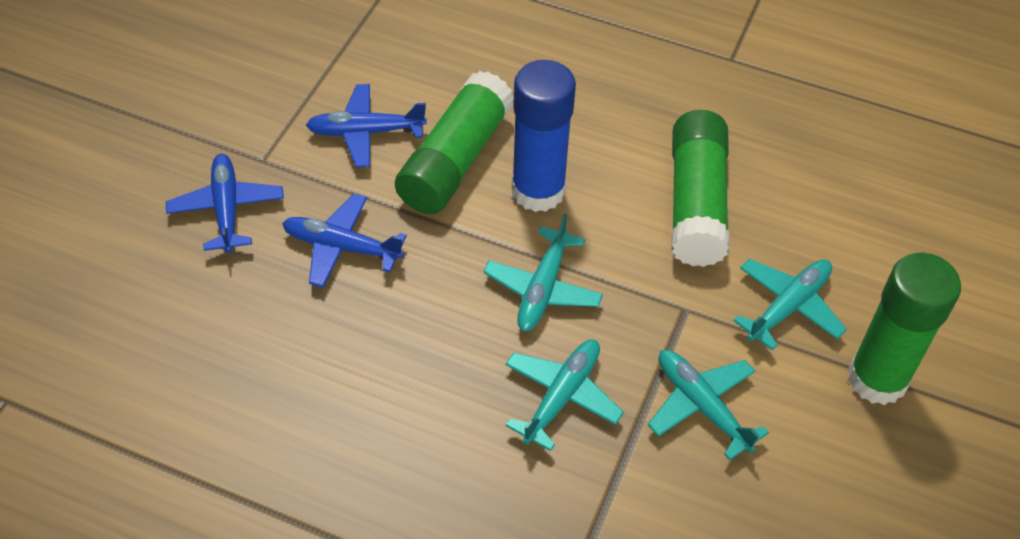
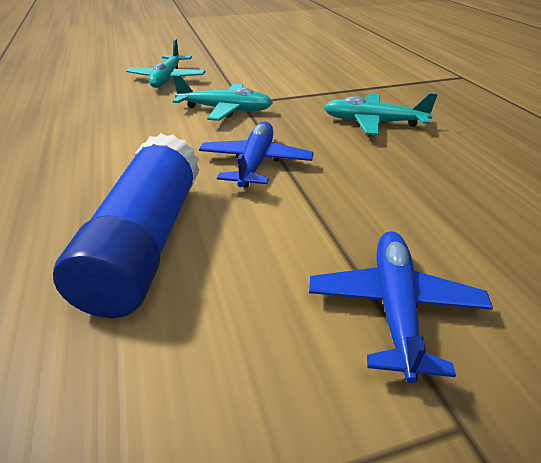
blue plane: [166,154,284,253] [282,194,407,288] [306,84,427,167] = 3 -> [199,121,314,188] [309,231,493,383] = 2
green glue stick: [395,71,514,214] [672,110,729,267] [848,253,961,405] = 3 -> none = 0
turquoise plane: [484,213,603,331] [505,339,624,451] [648,350,769,460] [733,259,847,351] = 4 -> [126,39,206,88] [173,75,273,121] [324,93,438,135] = 3

